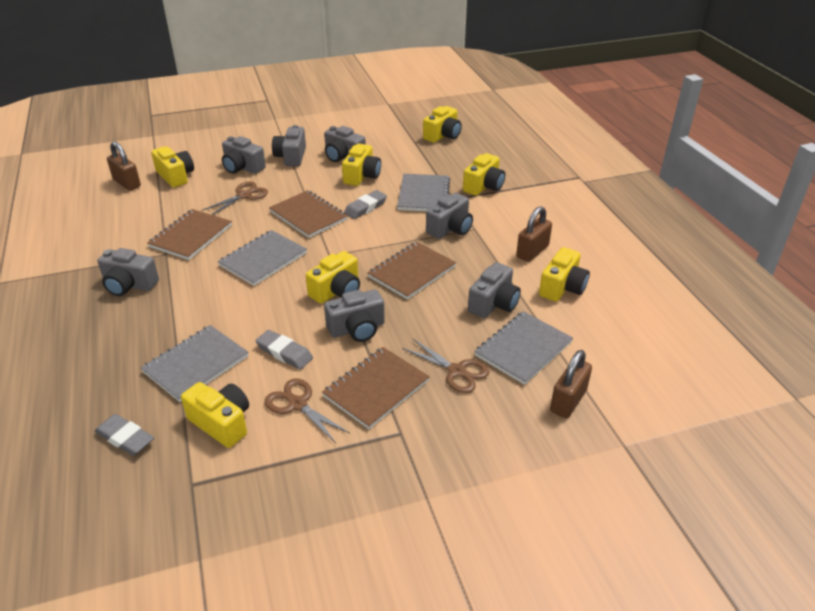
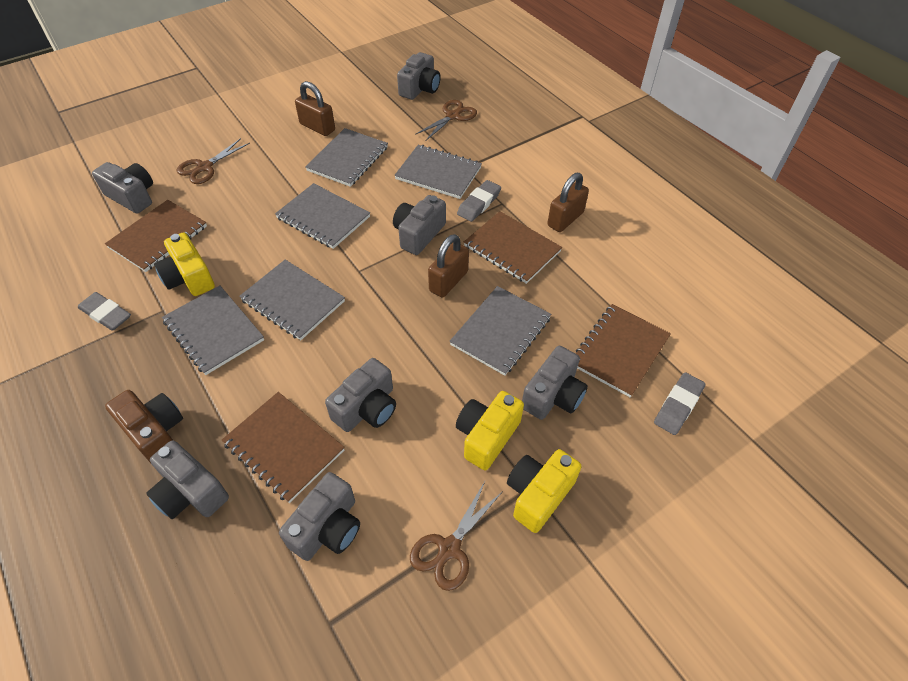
brown camera: none = 0 -> [105,390,183,463] = 1
grey notebook: [141,325,249,402] [218,230,307,286] [397,174,450,211] [474,311,573,385] = 4 -> [162,286,264,375] [239,260,345,340] [275,183,370,249] [305,128,388,187] [394,145,482,199] [449,286,551,376] = 6
yellow camera: [151,146,194,188] [181,382,249,448] [306,251,360,304] [342,144,381,186] [423,106,462,143] [463,153,505,196] [539,247,590,302] = 7 -> [154,232,215,296] [456,391,524,470] [507,449,582,533] = 3

